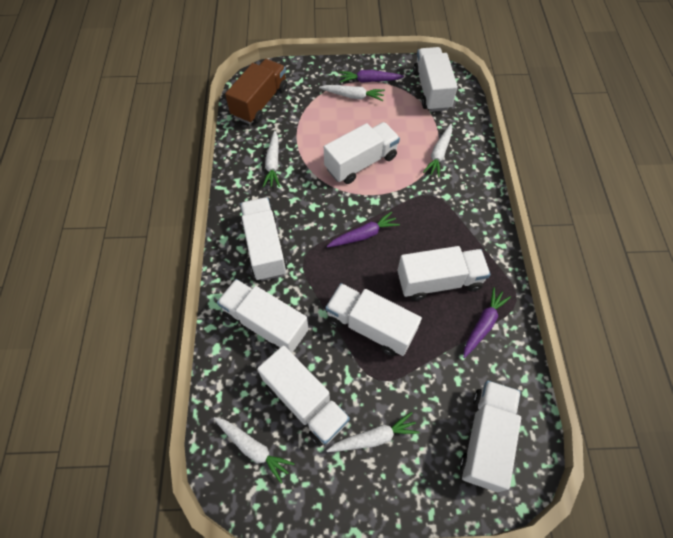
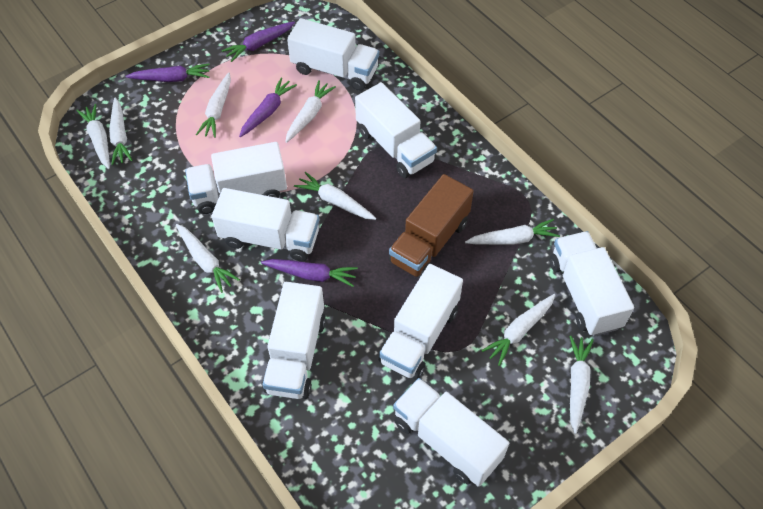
purple carrot: [327,211,400,247] [339,70,404,83] [463,287,511,358] = 3 -> [126,64,210,82] [222,22,295,62] [239,77,297,137] [261,259,358,287] = 4
white carrot: [213,417,295,483] [263,131,280,187] [319,85,385,101] [326,412,420,452] [423,124,452,177] = 5 -> [76,104,110,169] [109,97,133,165] [176,224,240,293] [196,73,231,138] [285,80,336,143] [294,172,376,220] [465,219,560,245] [481,294,555,366] [570,336,594,434] = 9

